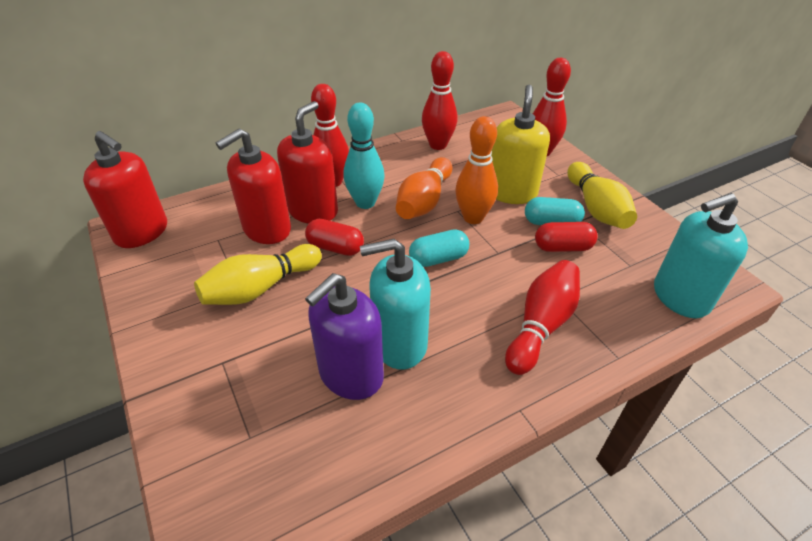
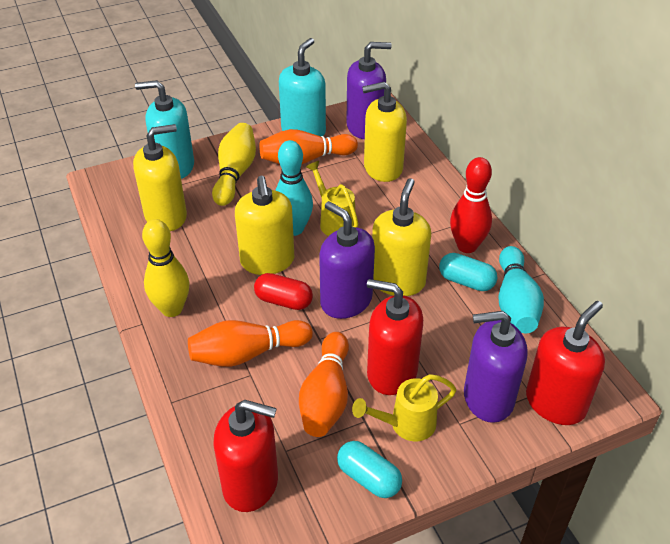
orange bowling pin: [396,157,452,219] [455,116,498,224] = 2 -> [188,320,313,367] [259,129,358,165] [299,332,349,437] = 3
purple soap dispenser: [305,273,384,400] = 1 -> [319,201,375,319] [346,42,392,139] [464,311,528,423] = 3
red bowling pin: [311,84,349,187] [422,51,458,150] [505,260,580,375] [533,58,571,156] = 4 -> [450,157,492,253] = 1
red capsule: [305,219,364,256] [535,222,598,252] = 2 -> [254,273,313,310] = 1
turquoise bowling pin: [343,103,385,209] = 1 -> [275,140,313,236] [499,246,544,333] = 2
yellow soap dispenser: [491,84,550,204] = 1 -> [133,124,187,231] [235,176,294,275] [362,82,407,182] [372,178,431,296] = 4
yellow watering can: none = 0 -> [306,161,358,236] [352,374,457,441] = 2

